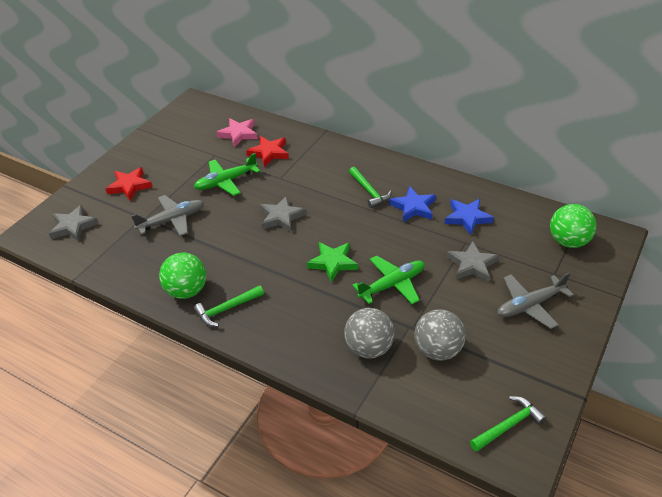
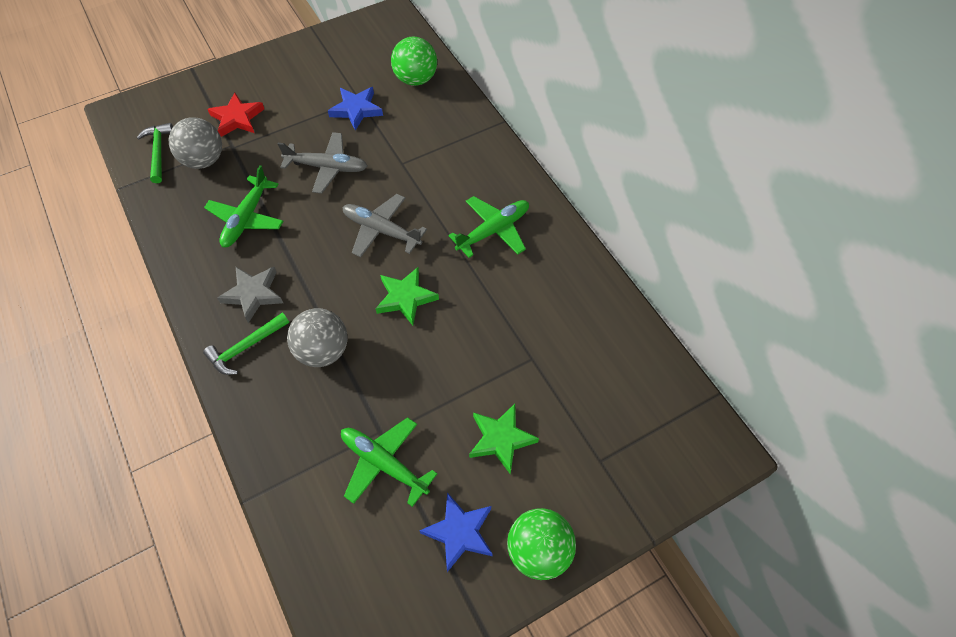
green hammer: [194,285,264,326] [349,167,392,208] [470,396,547,452] = 3 -> [137,123,173,183] [203,313,289,375] = 2
green plane: [194,153,260,196] [352,256,425,304] = 2 -> [204,165,284,247] [341,417,438,507] [448,196,529,258] = 3
green star: [307,242,358,282] = 1 -> [376,267,439,325] [469,404,539,474] = 2
grey star: [49,205,99,242] [260,196,306,232] [447,241,499,282] = 3 -> [217,267,283,323] = 1
pink star: [216,118,258,147] = 1 -> none = 0
red star: [105,167,152,201] [246,136,289,167] = 2 -> [208,92,264,137] = 1

